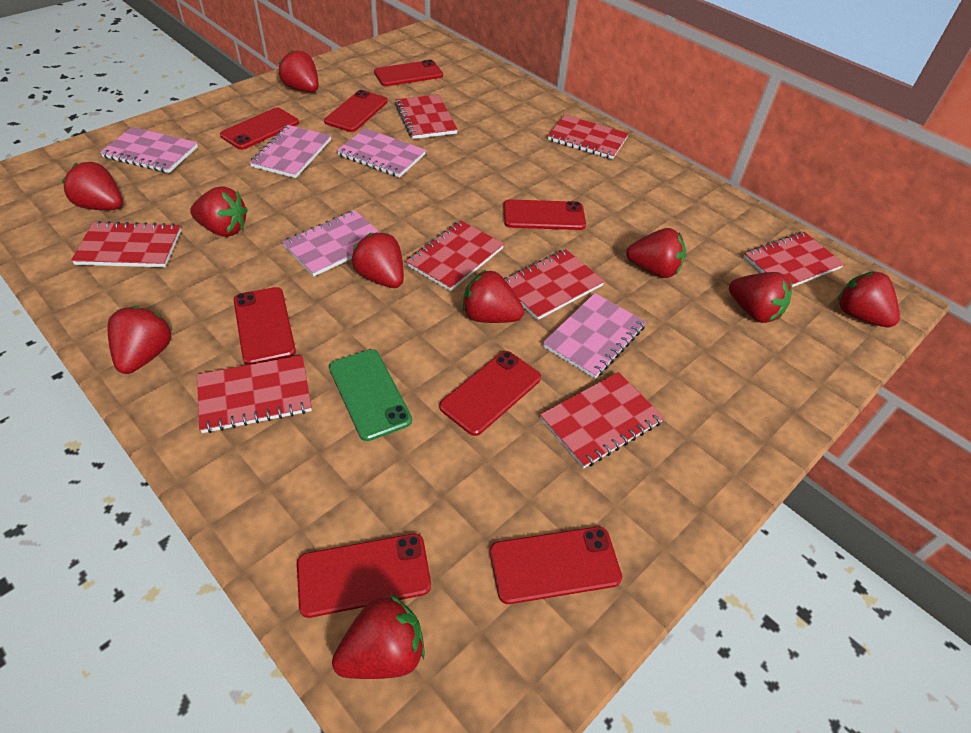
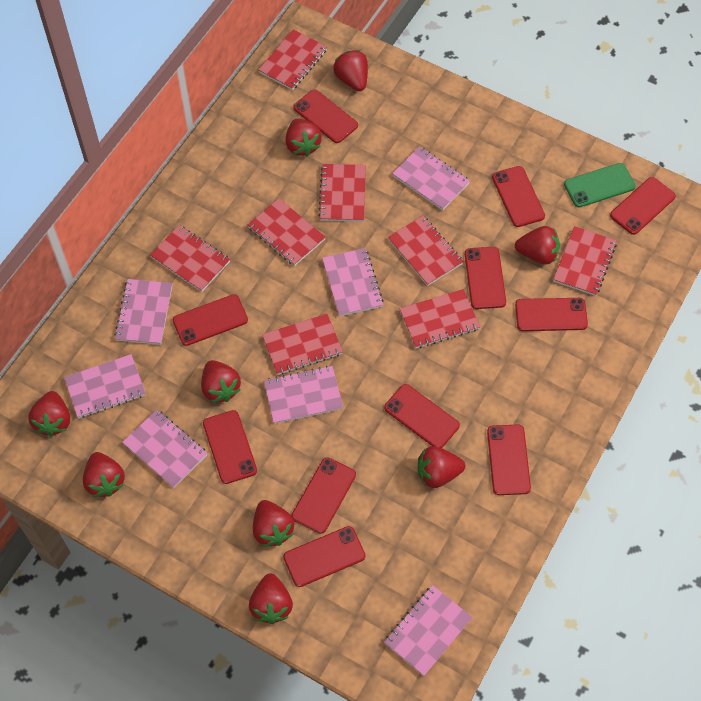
pink notebook: [100,127,198,173] [249,125,331,178] [282,210,380,277] [337,128,426,178] [543,293,646,379] = 5 -> [64,354,146,419] [114,279,172,345] [122,409,208,488] [264,366,343,424] [322,248,384,317] [384,585,473,676] [392,146,470,211] = 7
red phone: [220,108,299,150] [234,287,296,365] [297,533,431,618] [324,90,387,132] [374,60,443,86] [439,351,541,436] [490,526,622,604] [503,199,586,230] = 8 -> [173,294,248,346] [203,410,257,484] [283,526,365,587] [292,457,356,534] [293,89,358,143] [384,384,460,448] [465,247,506,309] [487,425,531,495] [492,166,545,227] [515,298,588,331] [610,177,676,235] = 11
red strawberry: [62,162,123,210] [108,306,172,374] [190,186,248,237] [279,50,319,92] [332,594,425,679] [352,233,404,288] [463,270,524,323] [626,228,686,278] [729,272,792,323] [838,271,900,328] = 10 -> [28,391,70,437] [83,452,125,497] [201,360,241,403] [249,574,293,624] [253,500,294,547] [286,119,322,157] [333,50,368,91] [418,446,465,488] [515,226,560,264] = 9

